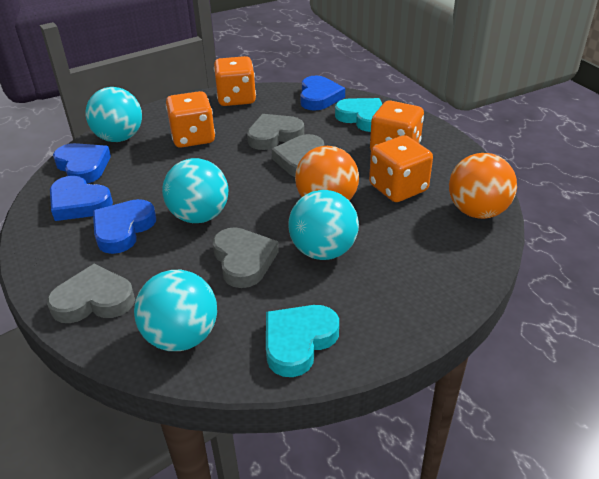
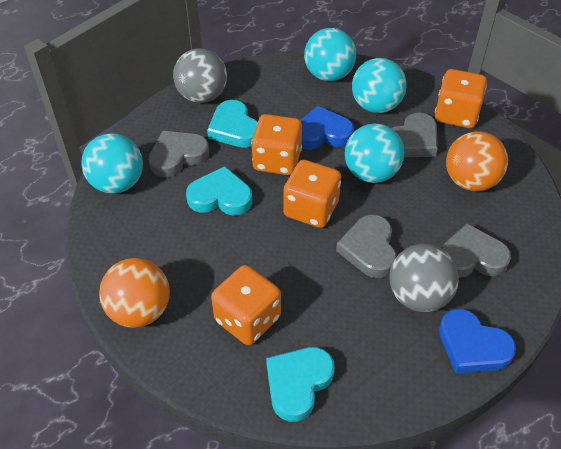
blue heart: [50,176,113,221] [53,143,111,184] [93,199,156,254] [300,76,345,111] = 4 -> [300,106,354,150] [439,309,516,373] = 2
grey ball: none = 0 -> [173,48,227,103] [389,244,459,312] = 2
turquoise heart: [266,305,339,377] [335,98,382,132] = 2 -> [186,166,252,215] [207,100,258,148] [266,347,335,422] = 3

